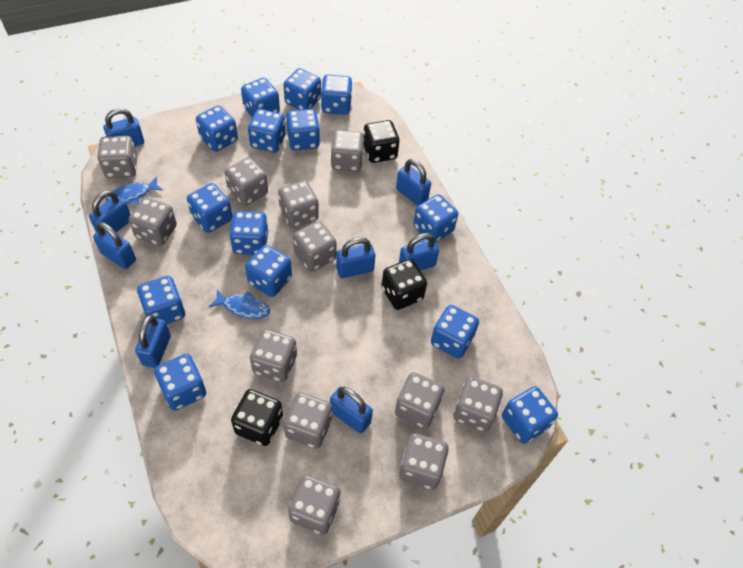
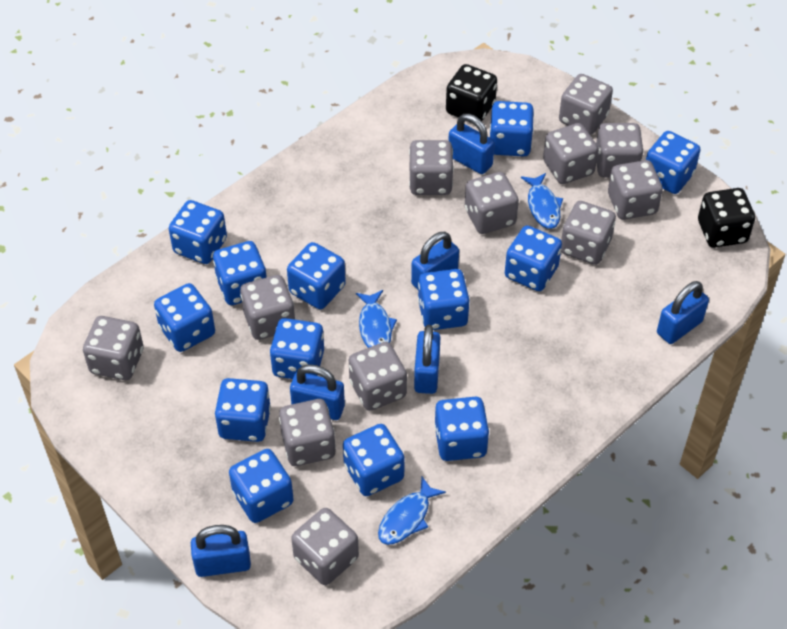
black dice: [231,389,283,446] [363,120,400,163] [381,259,427,310] = 3 -> [446,64,497,121] [698,188,755,248] = 2
blue dice: [137,276,185,324] [154,354,206,411] [187,183,232,233] [196,105,238,152] [229,211,268,255] [241,78,280,117] [245,245,292,297] [248,109,286,153] [284,68,321,110] [286,109,320,150] [321,75,352,115] [413,194,458,242] [431,305,479,359] [502,386,558,444] = 14 -> [154,283,215,352] [169,200,227,264] [213,241,267,305] [215,378,271,442] [229,449,294,523] [270,318,324,379] [287,242,346,309] [343,424,405,496] [418,269,470,330] [434,396,489,461] [490,101,534,156] [505,226,562,291] [646,131,700,194] = 13
blue fish: [106,176,163,204] [209,290,270,319] = 2 -> [356,290,397,348] [378,477,446,545] [521,173,563,229] = 3
blue padlock: [89,190,131,232] [93,222,136,269] [103,108,144,147] [135,315,171,368] [330,387,373,434] [336,237,375,278] [396,159,431,206] [399,233,439,271] = 8 -> [191,525,251,577] [290,364,345,420] [411,232,459,290] [414,325,440,394] [448,114,495,174] [657,281,709,344] = 6

